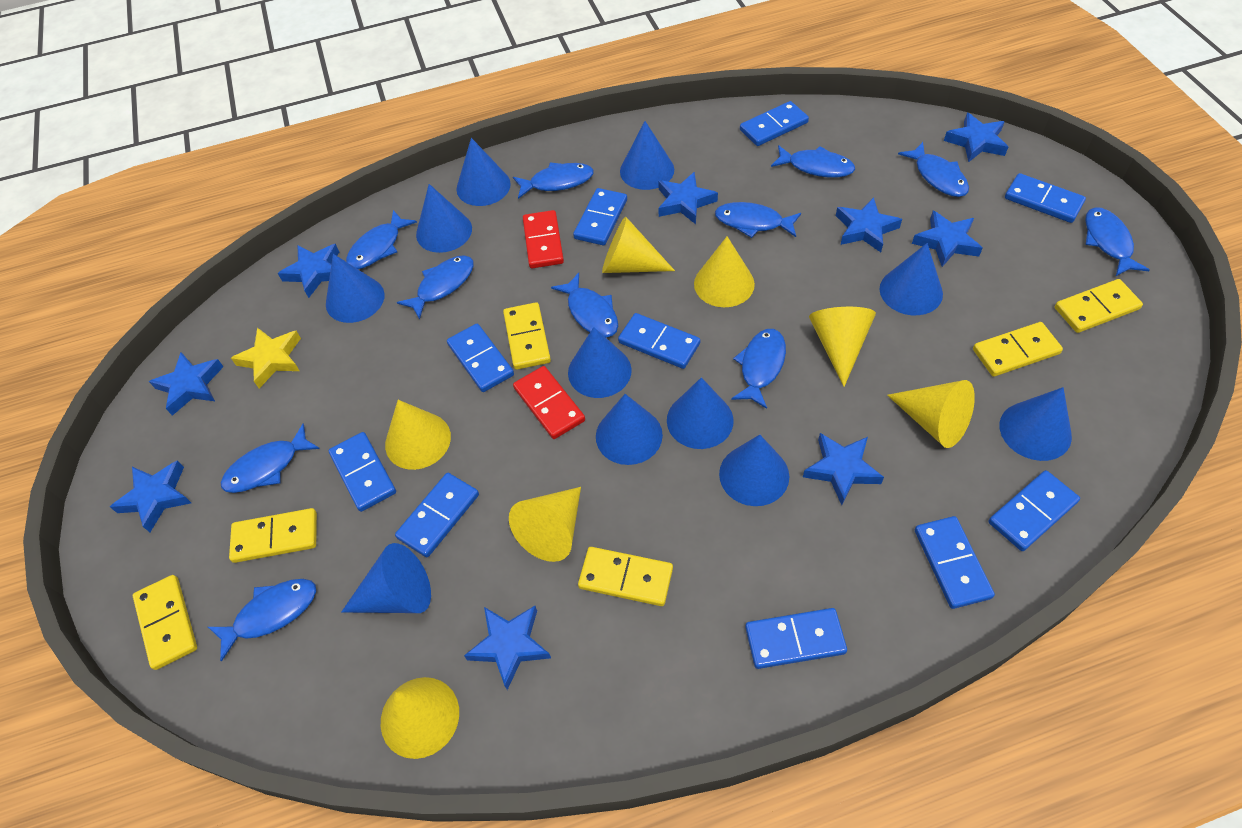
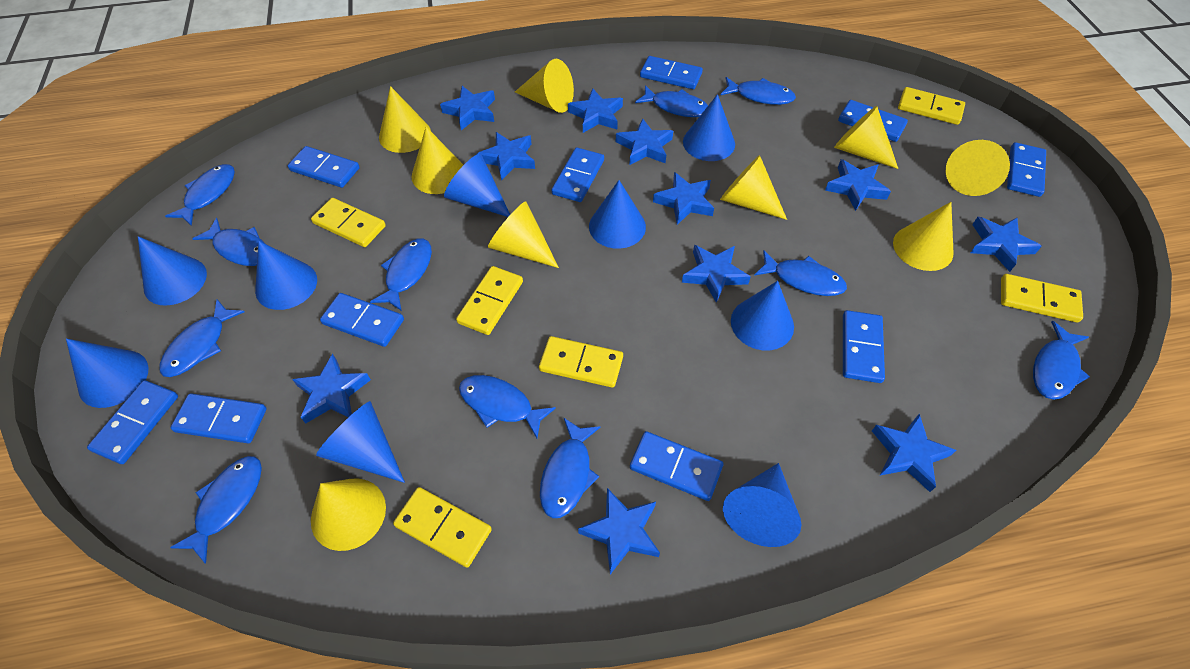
blue cone: [326,254,385,323] [341,543,431,613] [416,184,472,253] [457,138,511,206] [568,327,632,398] [596,394,663,465] [620,121,674,190] [667,377,734,449] [719,435,789,506] [880,243,943,315] [999,387,1072,461] = 11 -> [66,339,149,408] [138,236,207,306] [255,241,317,310] [316,401,405,483] [444,154,510,217] [589,180,646,249] [683,94,735,161] [723,463,801,547] [731,281,794,350] = 9
blue star: [110,460,191,532] [149,352,223,416] [278,244,339,298] [464,606,551,690] [658,172,718,224] [803,433,884,505] [836,197,902,252] [912,211,983,267] [944,113,1008,162] = 9 -> [292,354,371,424] [440,86,495,130] [477,132,535,181] [568,88,623,133] [578,488,660,575] [616,118,673,165] [653,172,714,225] [682,245,751,303] [825,159,891,211] [872,413,956,492] [971,217,1042,272] = 11
red domino: [513,366,585,439] [523,210,564,268] = 2 -> none = 0
yellow cone: [381,677,459,759] [385,400,451,470] [509,487,581,562] [602,217,675,273] [694,236,755,307] [809,307,876,387] [887,380,975,448] = 7 -> [311,478,386,551] [379,86,431,153] [411,127,463,194] [488,201,559,268] [515,59,574,113] [720,155,787,220] [834,106,898,169] [893,202,953,271] [946,140,1010,196] = 9
yellow star: [231,327,301,388] = 1 -> none = 0

